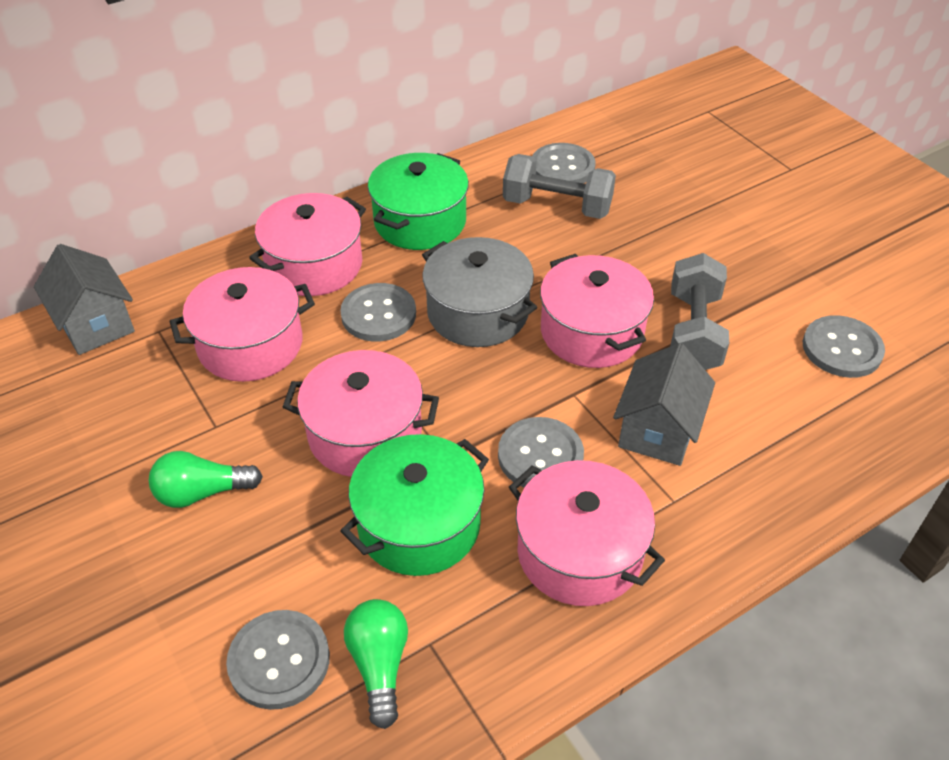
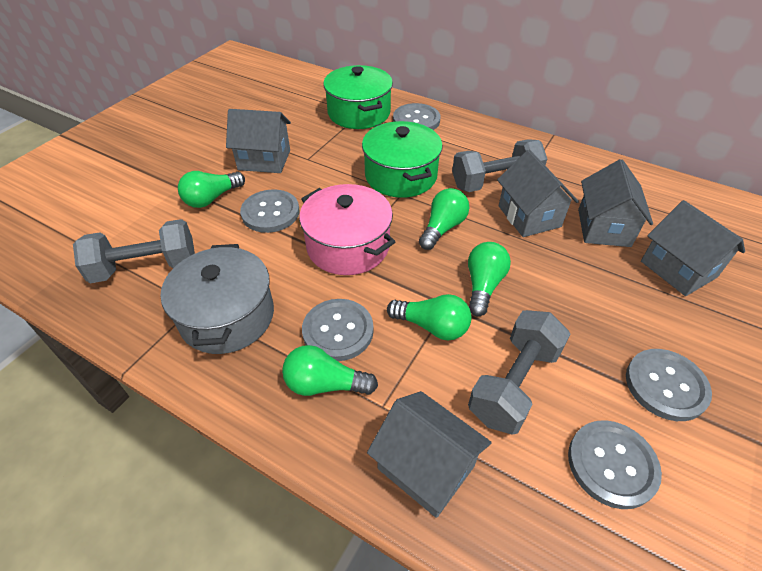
green light bulb: [148,451,263,508] [344,599,408,729] = 2 -> [178,171,245,208] [282,345,378,396] [387,294,471,341] [419,188,469,250] [468,242,511,317] = 5
grey dumbbell: [503,154,616,219] [670,253,729,370] = 2 -> [73,219,195,283] [452,139,547,192] [468,310,571,435] = 3
grey house: [34,244,135,355] [613,343,715,466] = 2 -> [226,109,291,173] [367,391,492,518] [497,150,579,237] [578,159,653,247] [641,200,745,296] = 5
pink pot: [169,267,315,382] [249,193,366,296] [283,350,439,477] [509,460,665,606] [540,254,654,368] = 5 -> [299,184,395,275] = 1

